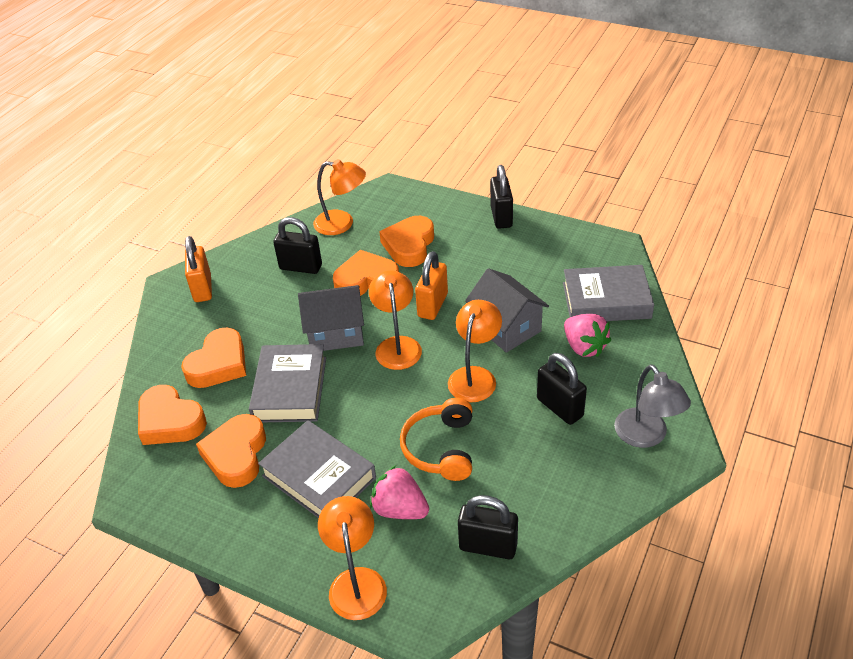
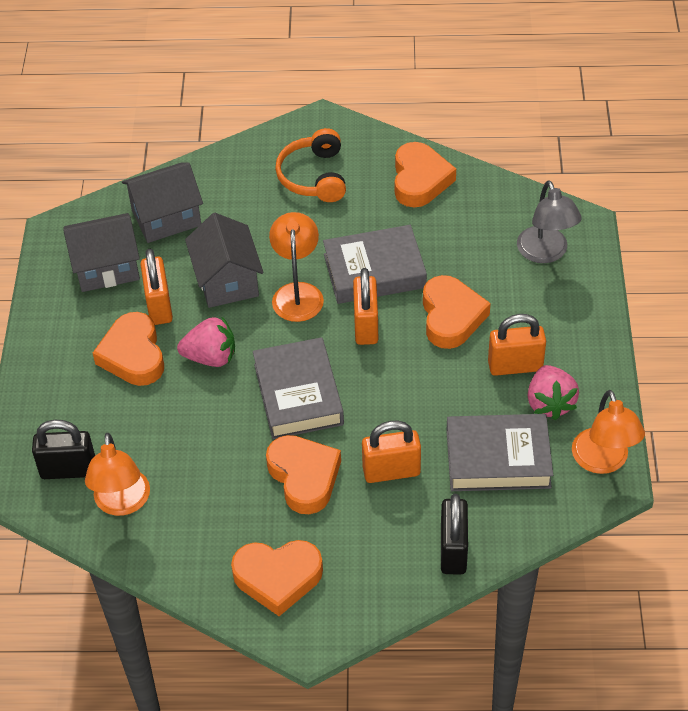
black padlock: [273,217,322,274] [458,495,518,559] [490,165,513,229] [537,353,587,425] = 4 -> [32,420,95,479] [441,494,468,575] = 2
grey house: [298,285,364,351] [465,268,549,353] = 2 -> [63,213,140,292] [122,162,203,243] [185,213,264,308] = 3
orange lamp: [313,159,366,235] [318,496,387,620] [369,270,422,370] [448,300,502,402] = 4 -> [85,433,150,516] [269,212,324,322] [572,390,645,474] = 3
orange padlock: [185,236,212,302] [415,251,448,320] = 2 -> [140,249,173,325] [353,268,378,345] [362,421,421,483] [488,314,546,376] = 4

